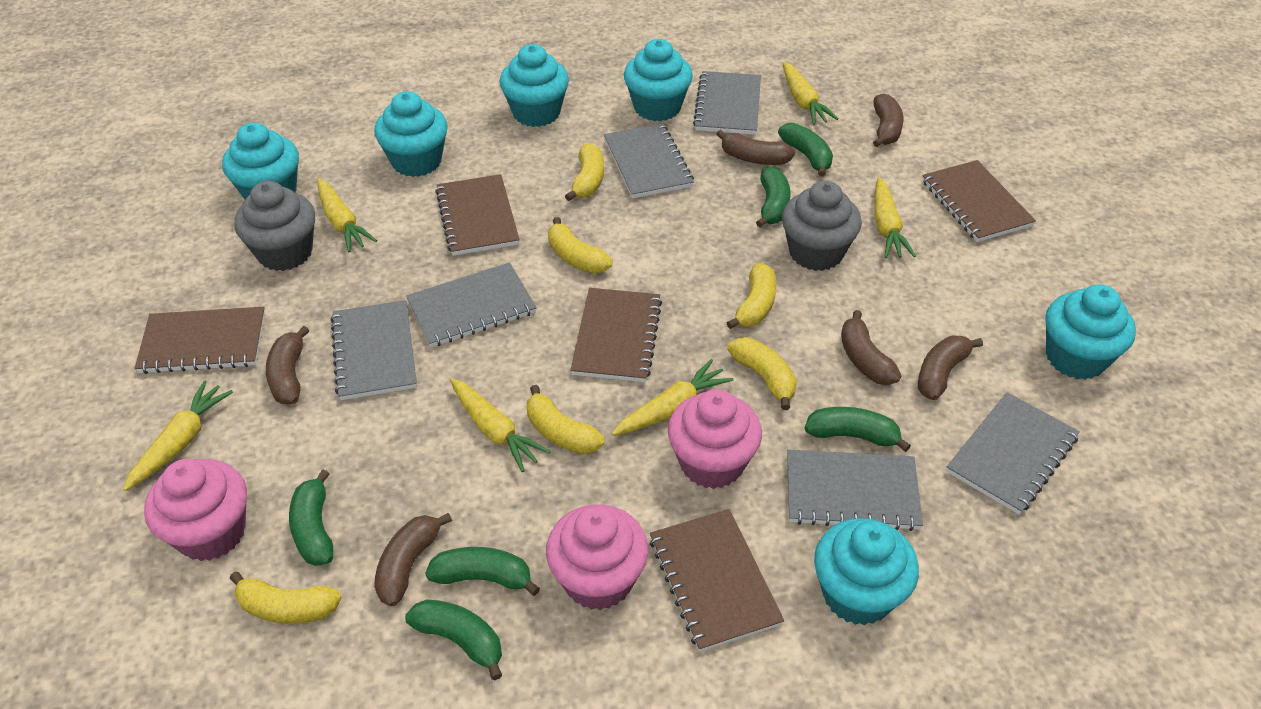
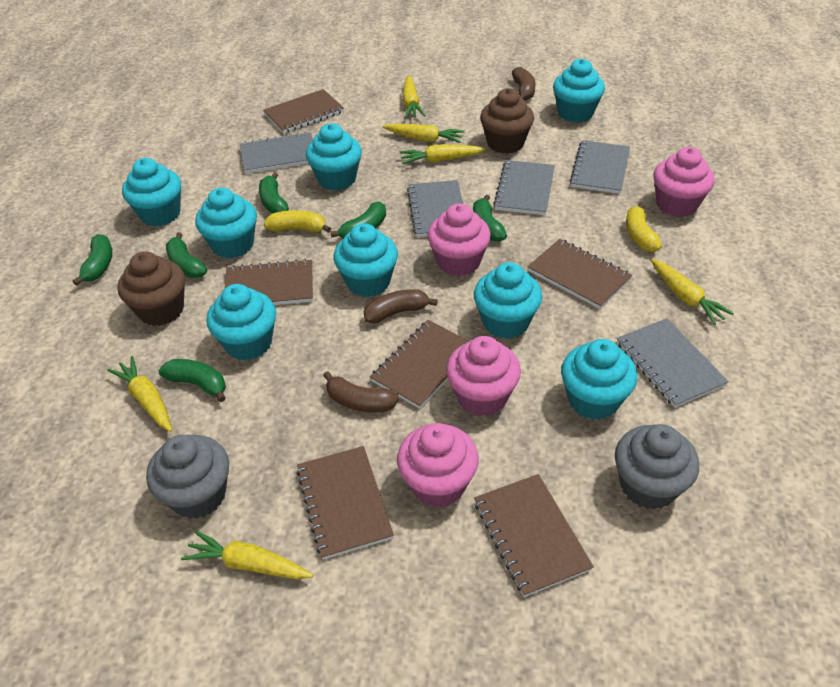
brown banana: [266,326,309,404] [374,513,452,606] [717,130,795,165] [841,310,901,385] [873,93,904,147] [918,335,983,400] = 6 -> [323,371,399,412] [363,289,438,323] [512,67,535,100] = 3
brown cupcake: none = 0 -> [118,251,185,326] [480,88,534,154] = 2
brown notebook: [135,307,265,374] [435,174,520,256] [571,288,662,382] [650,509,784,652] [922,160,1036,242] = 5 -> [225,259,313,305] [263,89,344,134] [296,446,394,560] [370,320,469,409] [474,474,594,597] [527,239,632,309] = 6
grey notebook: [330,300,417,400] [406,262,537,348] [604,123,694,199] [693,71,761,135] [787,450,923,531] [946,392,1080,515] = 6 -> [240,132,313,174] [407,180,463,237] [493,160,555,215] [569,140,630,194] [617,318,729,408] = 5
pink cupcake: [144,459,247,561] [546,505,648,610] [668,389,762,489] = 3 -> [397,423,479,507] [427,203,491,276] [446,336,521,416] [654,147,715,217] = 4
turquoise cupcake: [222,123,299,199] [374,91,448,177] [500,44,569,127] [624,39,693,121] [814,518,919,625] [1045,285,1136,380] = 6 -> [122,158,181,227] [195,188,257,258] [206,284,276,361] [306,123,362,191] [333,223,398,297] [474,262,542,339] [553,59,605,122] [561,339,637,420] = 8
yellow banana: [229,571,342,624] [527,385,604,454] [548,217,612,274] [565,143,604,201] [727,263,777,329] [727,337,797,410] = 6 -> [264,210,331,233] [626,203,662,252] = 2

